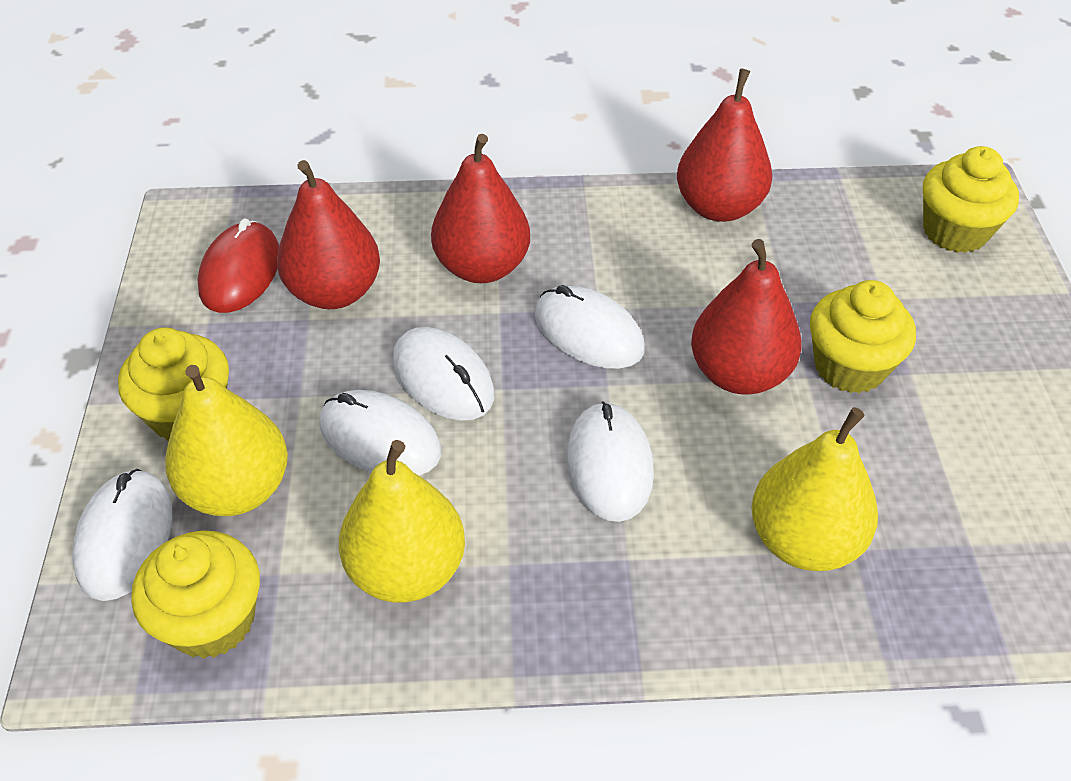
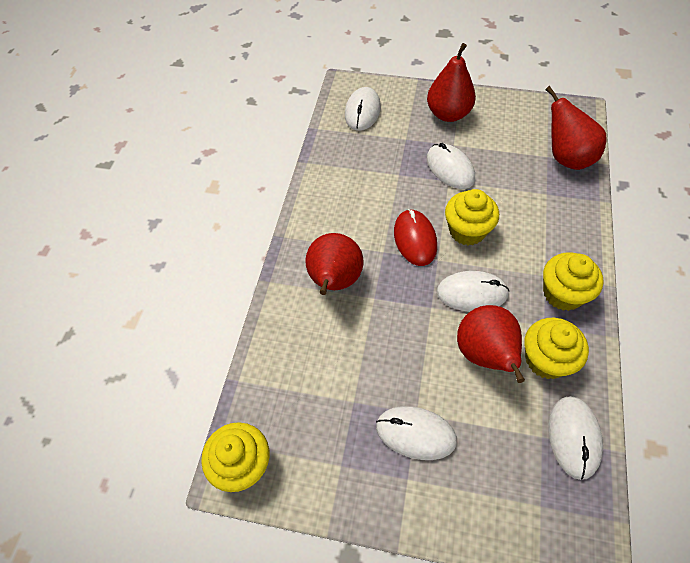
yellow pear: [165,365,288,516] [339,440,465,602] [751,407,878,571] = 3 -> none = 0

